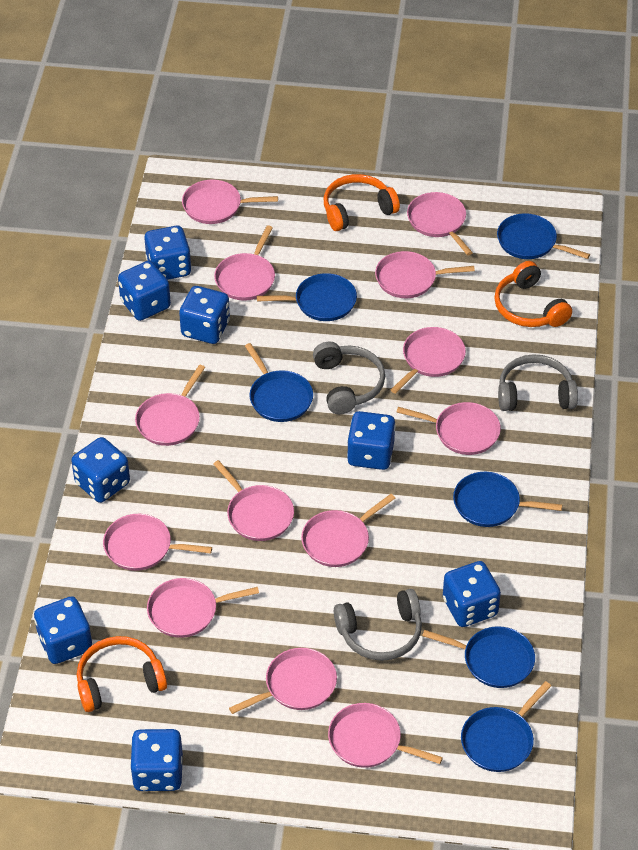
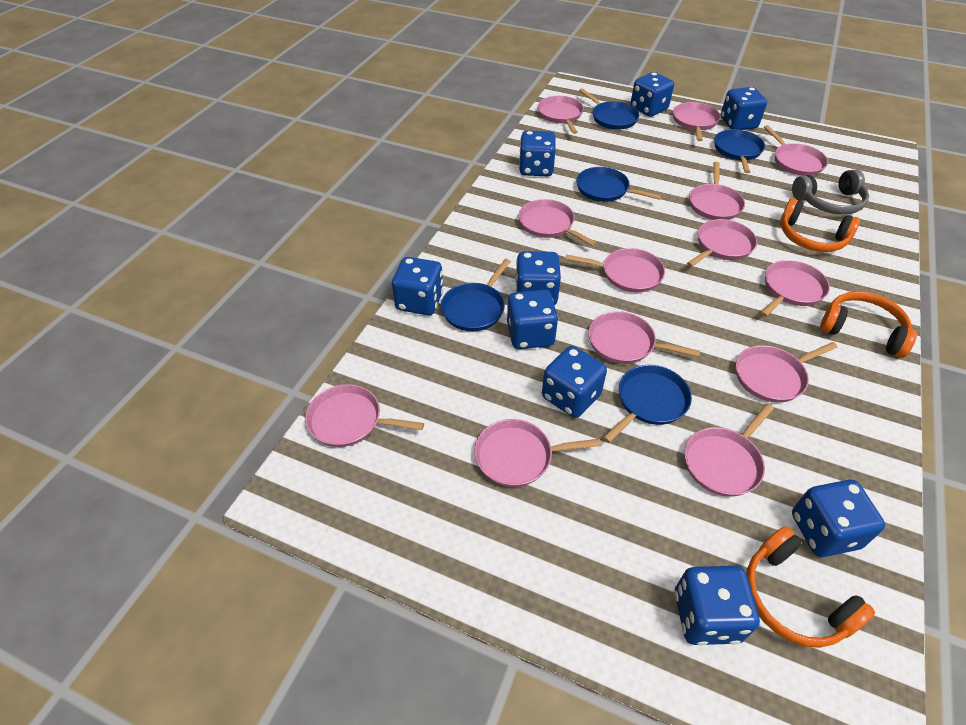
blue dice: [34,596,92,664] [71,437,130,503] [118,261,171,321] [130,729,183,791] [144,226,191,280] [179,286,230,344] [347,411,396,470] [443,561,501,627] = 8 -> [392,257,444,315] [507,290,558,349] [515,251,561,305] [519,130,556,176] [542,346,607,418] [630,72,674,117] [675,566,760,646] [721,87,767,130] [792,480,885,557] = 9
blue pan: [245,343,313,422] [257,273,357,321] [422,626,535,688] [453,472,562,527] [461,681,551,772] [497,213,590,259] = 6 -> [441,259,511,331] [576,167,662,202] [579,88,639,130] [603,365,692,443] [714,129,765,173] = 5
grey headphones: [313,341,385,414] [334,589,422,661] [498,354,578,411] = 3 -> [792,169,869,215] = 1

